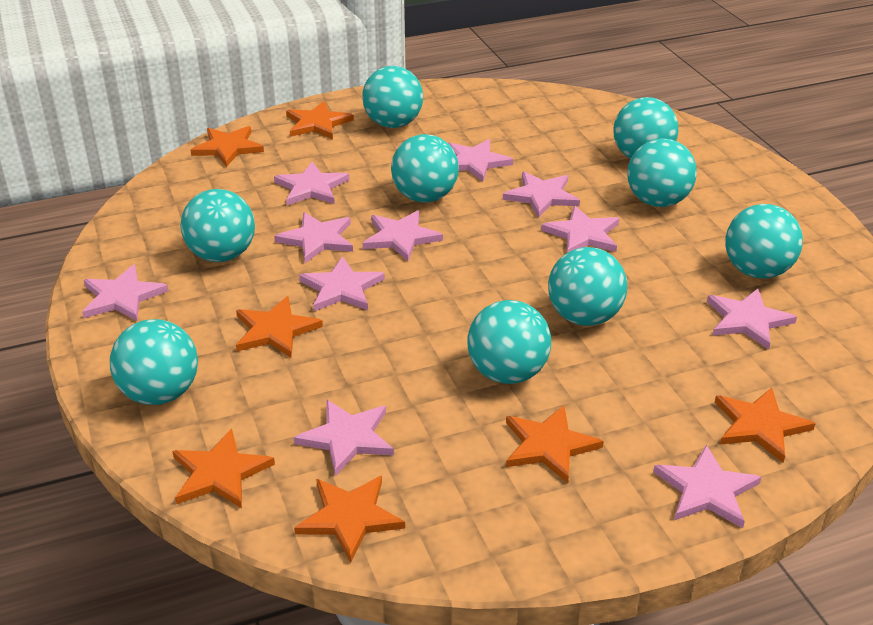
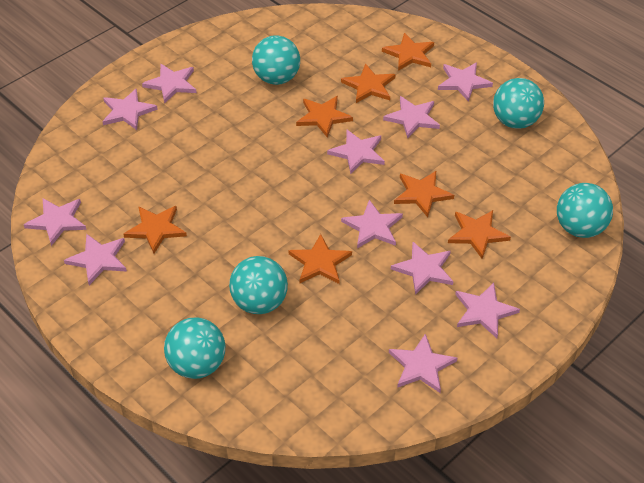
turquoise ball: [110,319,198,405] [180,189,255,262] [362,66,423,128] [391,134,459,203] [467,300,551,384] [548,247,627,326] [613,97,678,159] [627,138,697,207] [725,204,803,279] = 9 -> [164,318,225,379] [229,256,288,314] [252,35,300,85] [493,78,544,129] [557,183,613,238] = 5

